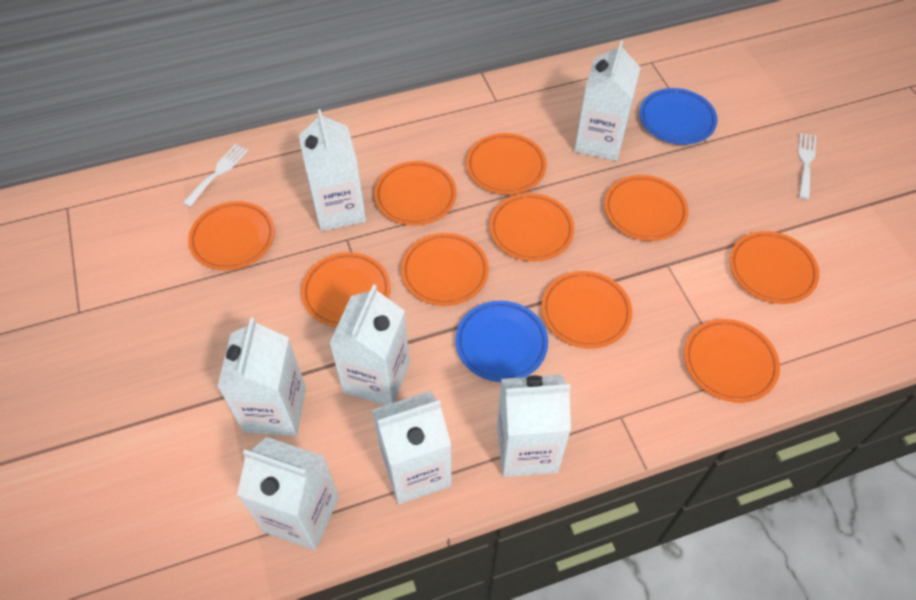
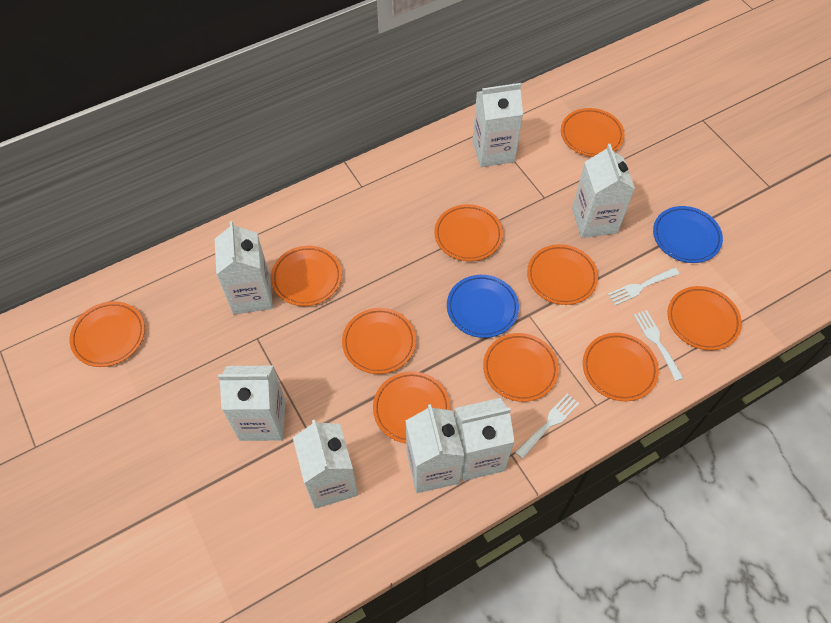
white fork: [183,144,249,207] [798,133,816,199] = 2 -> [515,394,579,459] [608,267,679,306] [634,310,683,381] = 3

